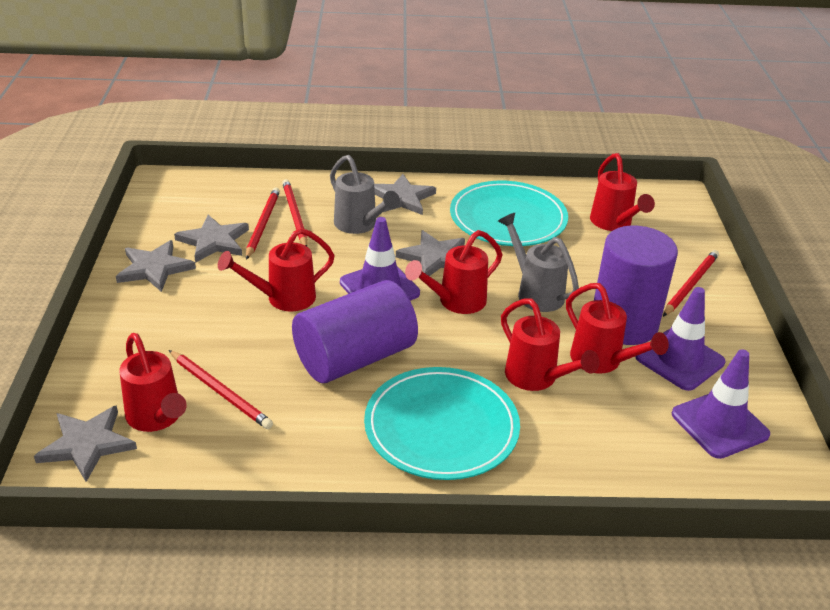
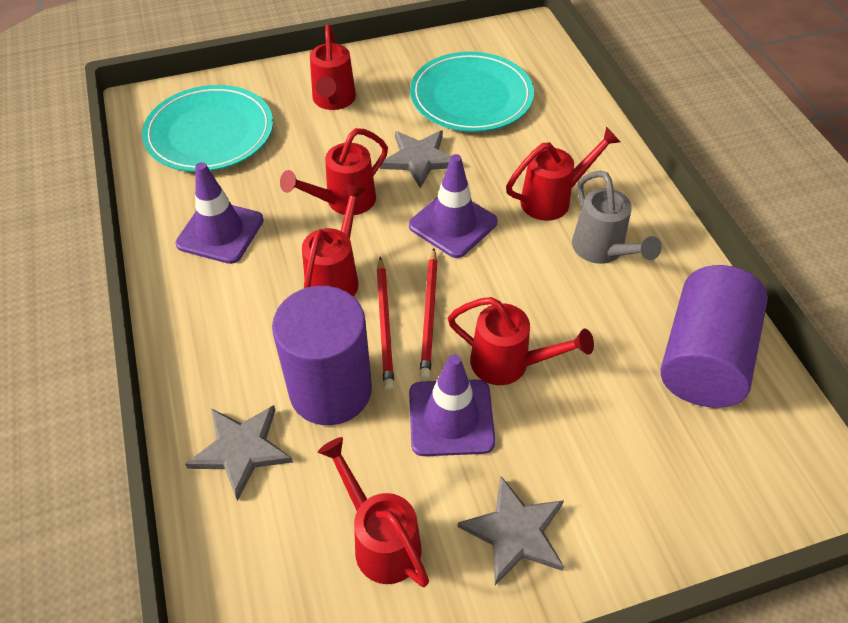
grey star: [34,405,137,482] [116,240,196,292] [174,215,249,263] [374,174,436,215] [396,230,465,276] = 5 -> [185,405,293,501] [380,130,451,189] [458,476,564,585] = 3
grey watering can: [330,155,400,234] [498,213,579,312] = 2 -> [572,171,662,264] = 1
red pencil: [169,350,273,429] [246,187,280,260] [282,179,308,246] [663,250,719,317] = 4 -> [376,257,394,390] [420,248,438,379] = 2

